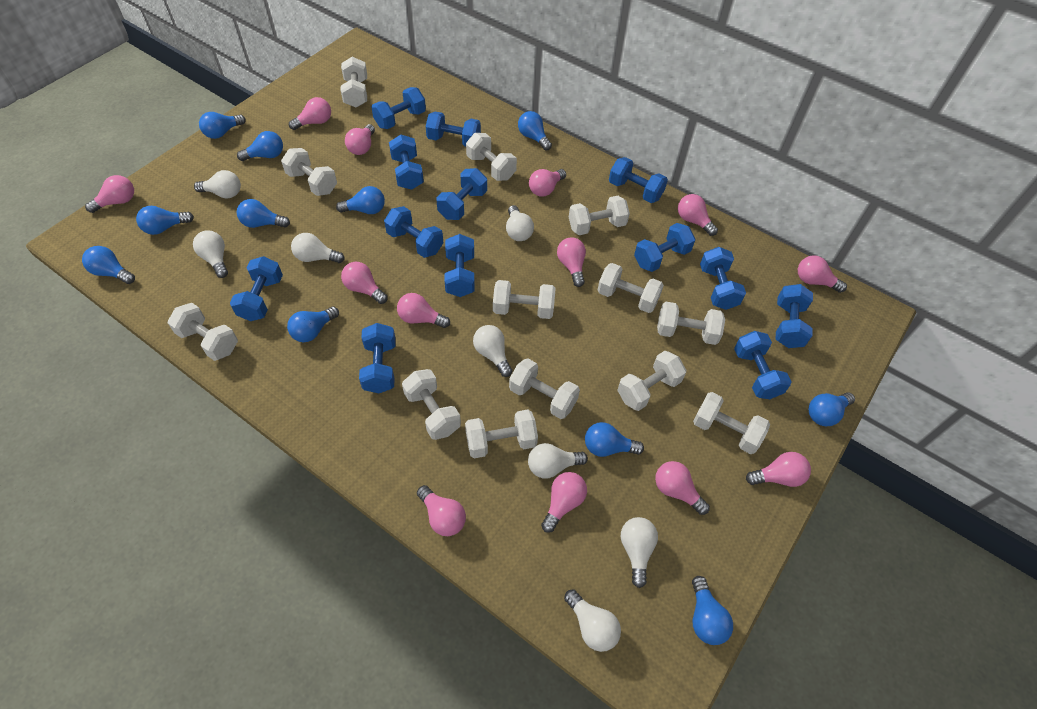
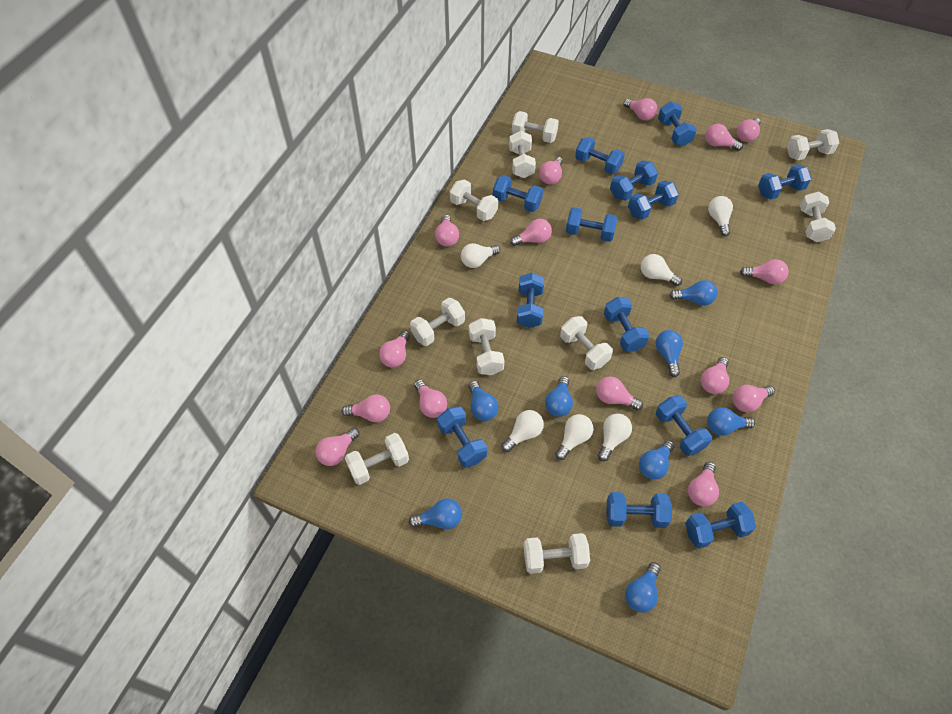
blue light bulb: [82,246,135,284] [136,206,194,235] [199,112,246,139] [237,131,283,161] [237,199,290,228] [287,306,339,342] [336,186,385,214] [518,111,552,150] [585,422,644,457] [692,576,733,645] [809,392,855,426] = 11 -> [409,498,462,529] [469,381,498,421] [545,376,573,417] [625,562,661,613] [639,440,675,479] [656,330,683,377] [669,280,718,306] [707,407,755,436] = 8
pink light bulb: [85,175,134,213] [289,97,331,130] [341,262,388,304] [345,124,375,155] [397,293,450,328] [417,485,466,536] [529,169,566,197] [541,472,587,533] [557,237,586,287] [655,461,710,515] [678,194,718,236] [746,452,811,487] [798,255,847,293] = 13 -> [316,428,359,466] [342,394,390,423] [379,330,410,368] [414,380,447,418] [435,215,459,247] [510,219,552,246] [539,157,563,184] [596,376,643,410] [623,98,658,121] [688,462,719,506] [701,357,729,394] [705,124,743,151] [733,385,775,412] [737,118,761,142] [740,259,789,284] = 15
white dumbbell: [168,303,238,361] [281,148,337,196] [341,57,367,108] [402,369,461,440] [465,410,538,458] [466,133,517,181] [493,280,555,319] [509,358,580,419] [569,196,630,235] [598,263,664,313] [617,351,686,411] [657,302,725,345] [693,392,770,454] = 13 -> [345,433,409,485] [410,298,465,346] [450,179,498,221] [469,318,505,375] [509,131,536,178] [512,111,559,143] [524,533,590,574] [560,316,613,370] [787,129,839,160] [800,192,836,242] = 10
white light bulb: [193,230,228,278] [194,170,241,198] [291,233,345,263] [473,325,512,377] [506,205,534,241] [528,443,588,479] [564,589,621,652] [621,517,658,588] = 8 -> [461,243,500,268] [501,410,544,452] [555,414,593,460] [598,413,632,461] [641,254,682,286] [708,196,733,236] = 6

